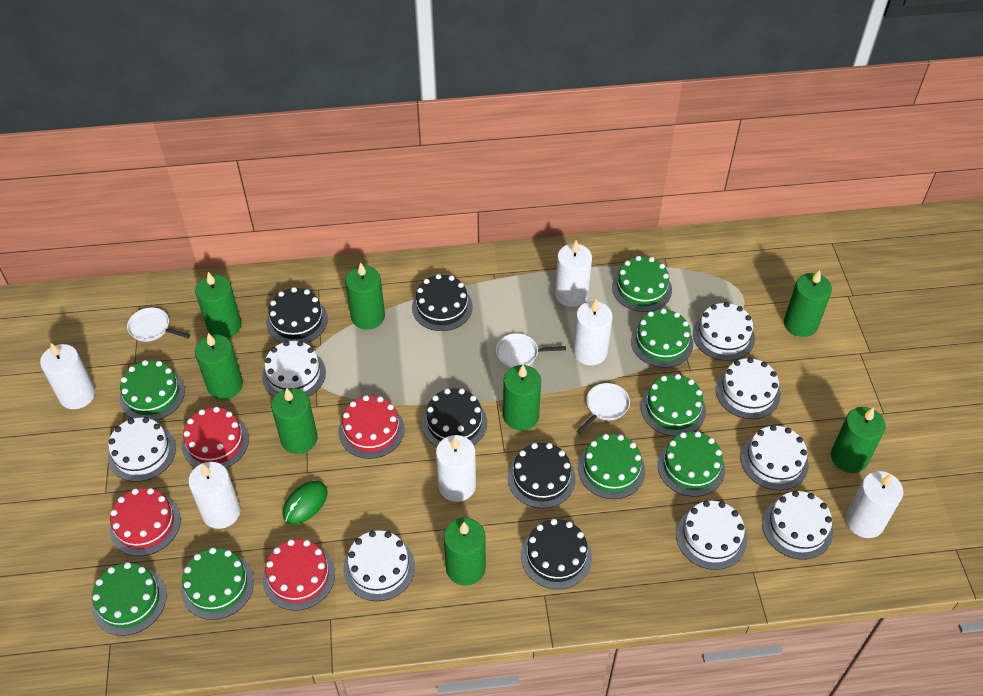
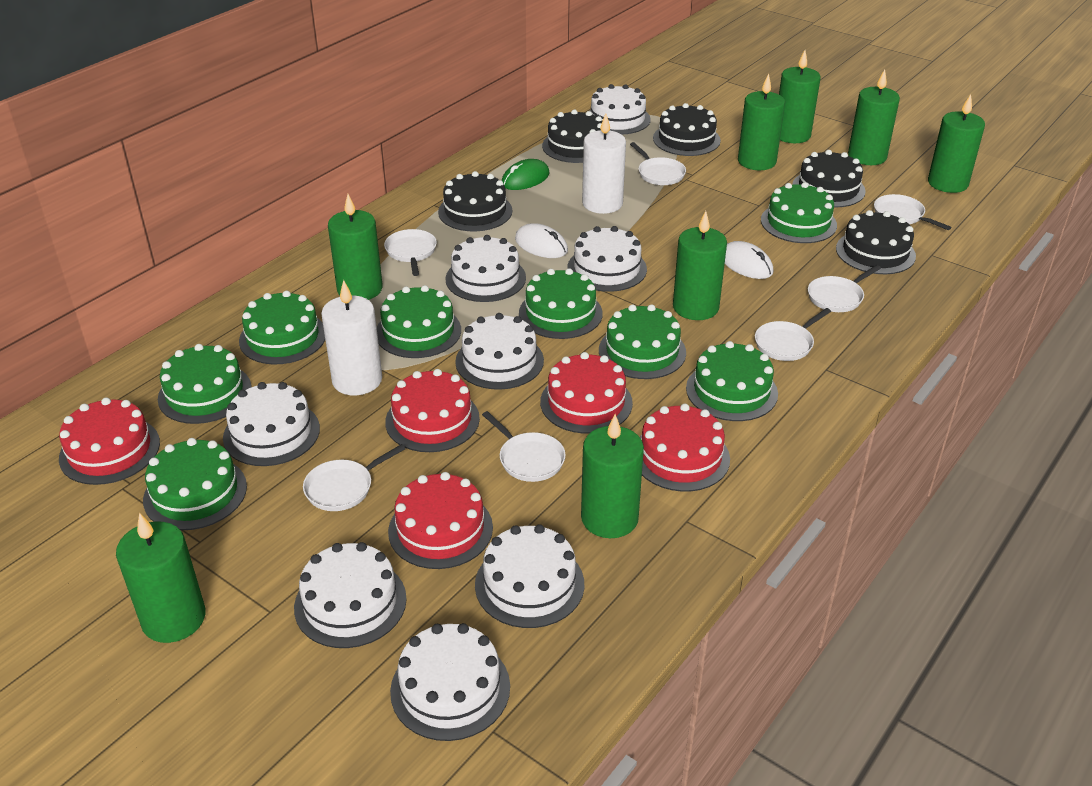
red cake: [110,488,181,556] [182,407,249,468] [263,539,335,611] [339,395,405,459] = 4 -> [59,397,160,485] [385,369,480,452] [388,472,493,569] [540,352,633,434] [640,403,730,492] = 5
white candle: [40,343,95,409] [188,462,241,529] [436,435,476,502] [555,240,592,307] [573,299,613,365] [846,471,903,538] = 6 -> [321,280,382,395] [582,114,626,214] = 2
white mouse: none = 0 -> [515,223,568,258] [725,241,774,279] = 2
white pan: [127,307,190,342] [496,333,566,368] [577,383,630,435] = 3 -> [303,444,405,511] [384,229,437,276] [482,411,566,482] [630,142,686,185] [755,308,831,361] [808,265,881,312] [874,194,951,230] = 7

